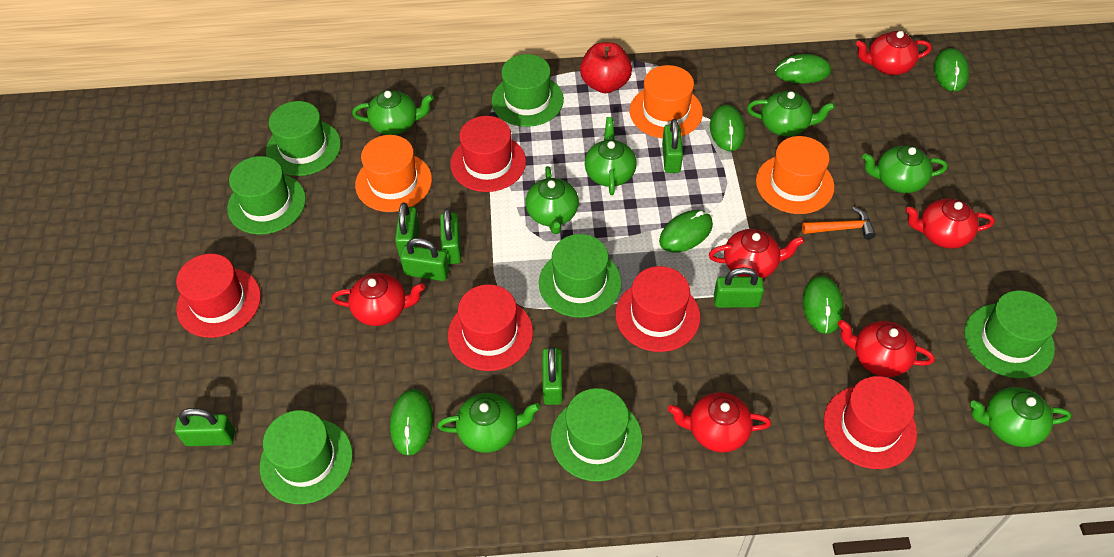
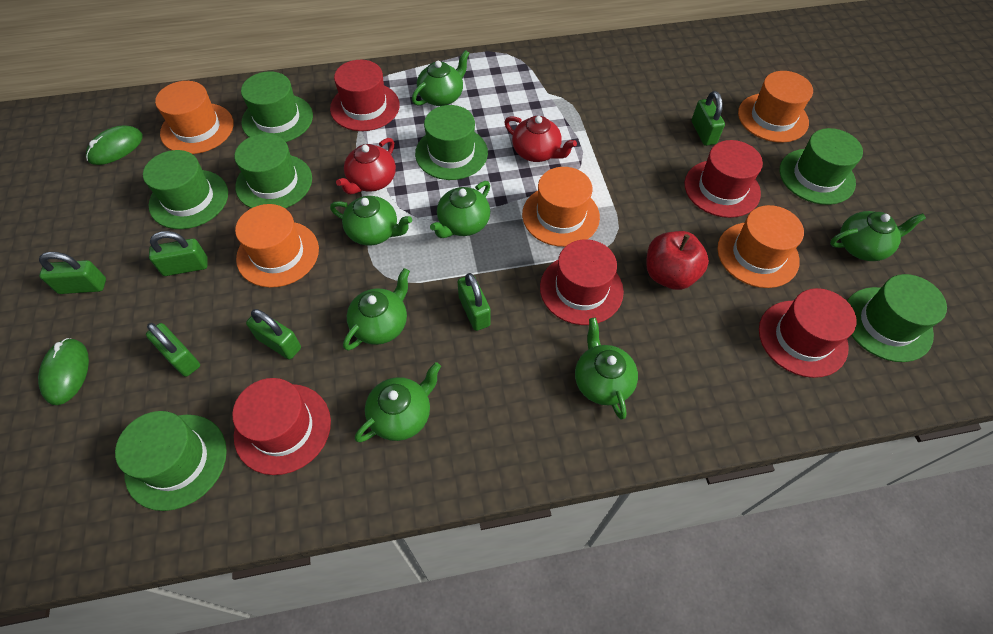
green mouse: [390,389,433,456] [659,210,713,253] [710,104,745,151] [775,54,831,83] [803,276,844,334] [934,48,969,92] = 6 -> [38,338,89,405] [86,126,143,165] = 2
green padlock: [175,408,235,446] [395,203,420,257] [400,238,449,281] [440,208,461,264] [542,347,563,405] [662,119,683,173] [714,267,764,308] = 7 -> [39,252,106,294] [146,323,200,377] [149,231,208,276] [246,309,301,360] [457,273,491,331] [692,91,725,146] = 6
orange hammer: [802,207,876,239] = 1 -> none = 0
orange hat: [355,135,432,212] [629,65,703,138] [756,136,835,214] = 3 -> [155,81,234,154] [235,204,319,288] [522,167,600,247] [717,205,804,288] [738,71,813,143] = 5
red teapot: [332,273,425,326] [668,392,771,453] [709,229,804,279] [838,320,935,377] [856,31,932,75] [906,198,995,249] = 6 -> [336,138,396,195] [504,116,577,162] = 2

